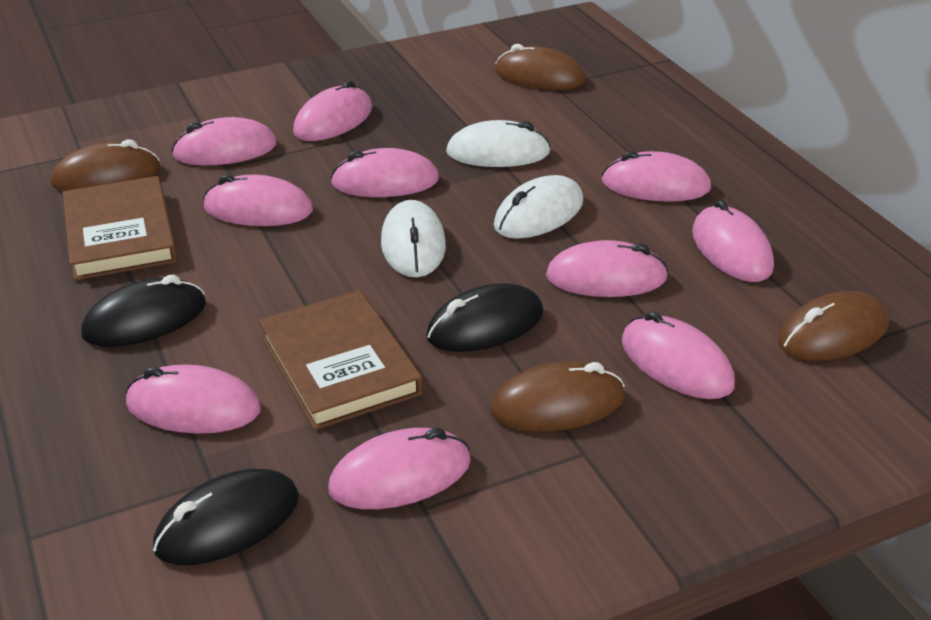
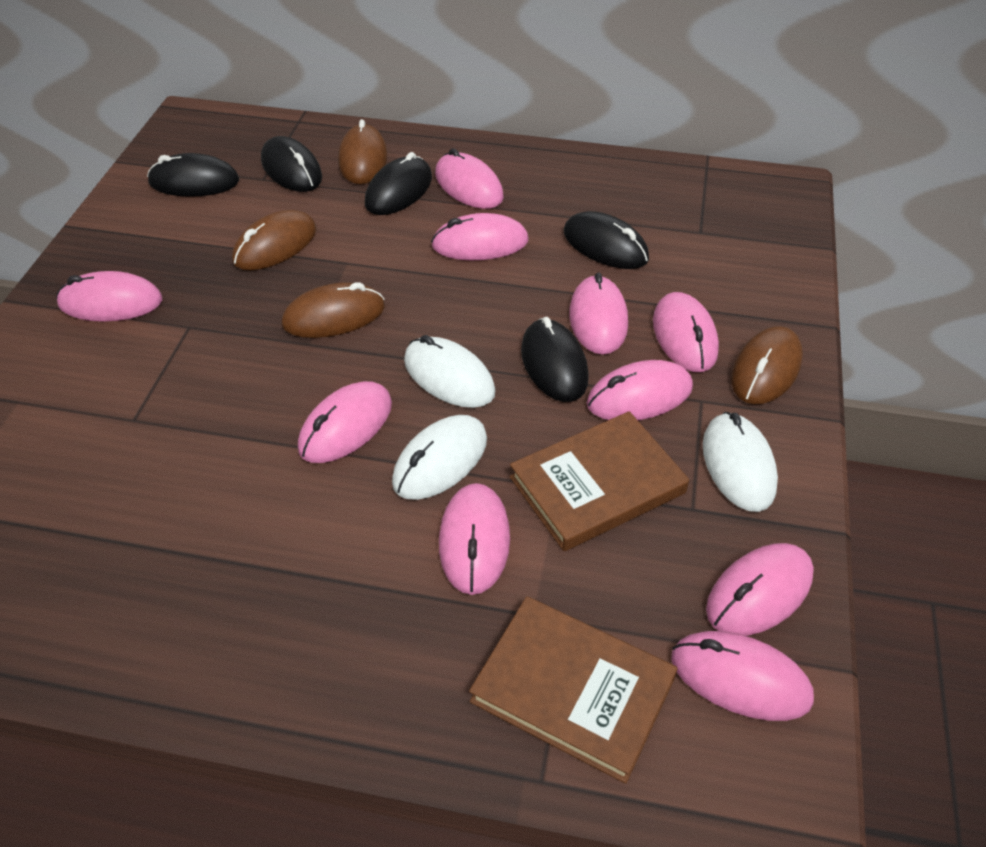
black mouse: [81,275,206,347] [153,469,299,565] [426,283,543,352] = 3 -> [147,153,239,197] [261,136,322,192] [365,152,432,215] [521,317,589,402] [564,211,649,269] = 5

